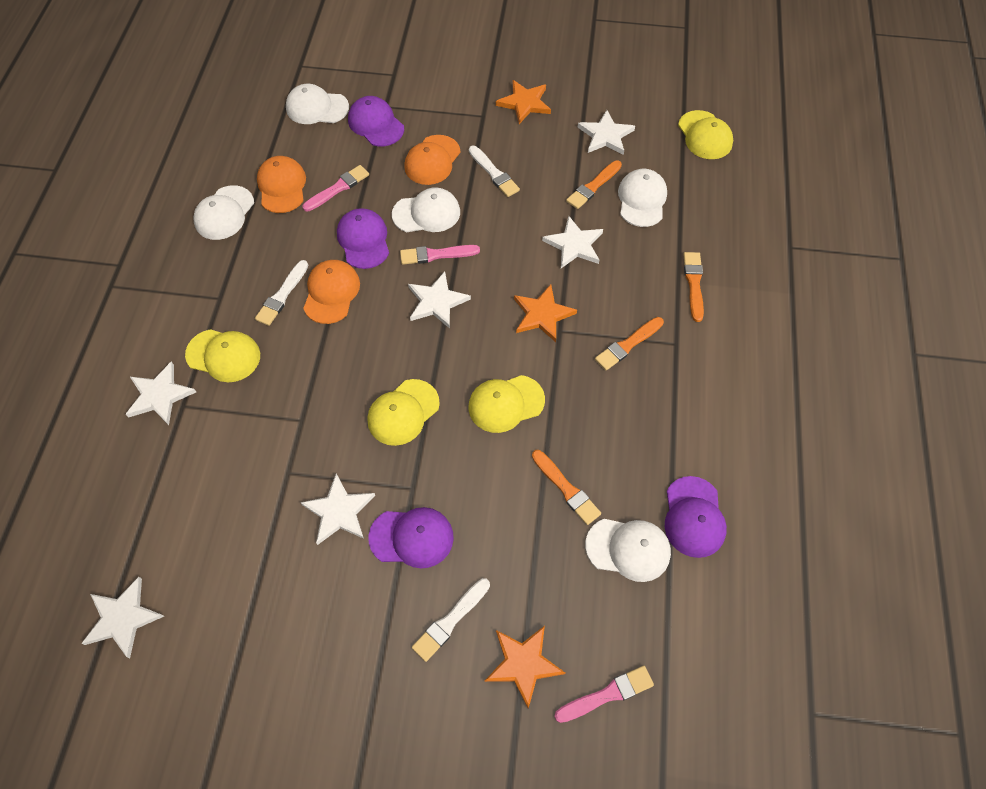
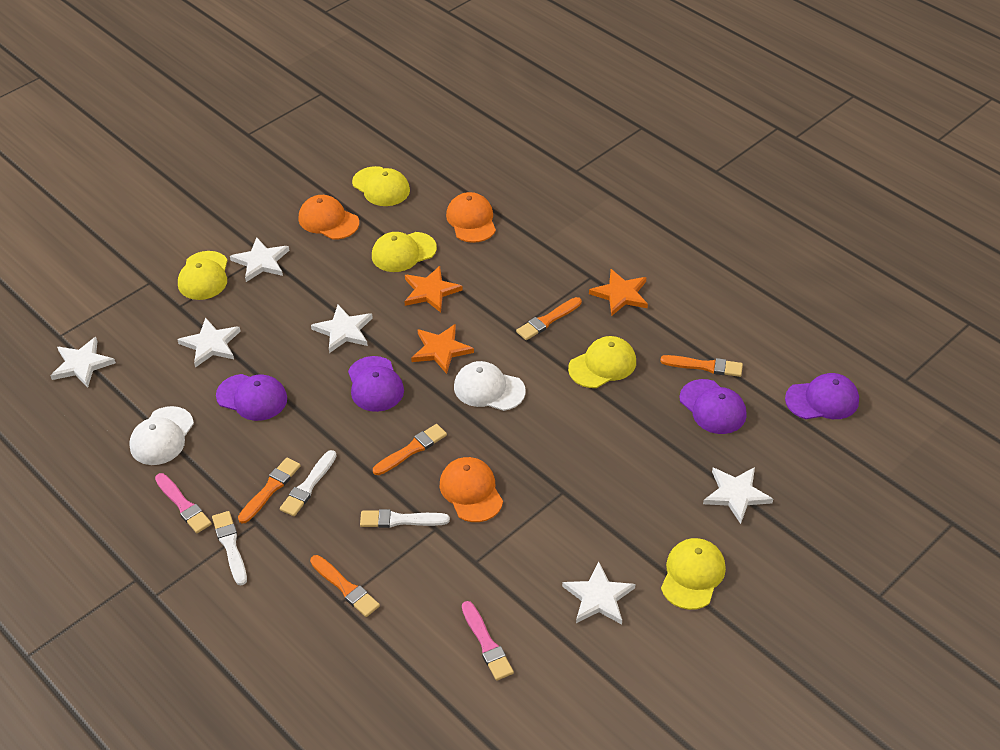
orange brush: [532,450,601,525] [566,160,622,209] [595,317,664,370] [683,252,704,322] = 4 -> [238,457,301,524] [310,555,380,617] [373,424,447,475] [516,297,582,340] [660,355,743,377] = 5
pink brush: [303,165,369,212] [400,245,480,265] [554,666,654,723] = 3 -> [155,473,212,533] [462,601,514,681] = 2
white cap: [193,185,254,240] [286,84,349,124] [392,187,460,232] [585,519,671,582] [618,169,667,227] = 5 -> [129,406,194,465] [454,361,526,411] = 2
yellow cap: [185,329,260,382] [367,379,440,446] [468,375,545,433] [678,110,733,159] = 4 -> [178,251,228,300] [352,166,410,206] [372,232,437,272] [568,336,636,388] [661,538,726,610] = 5

